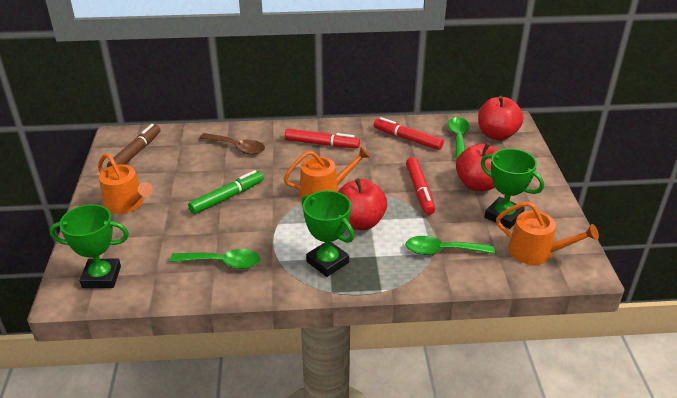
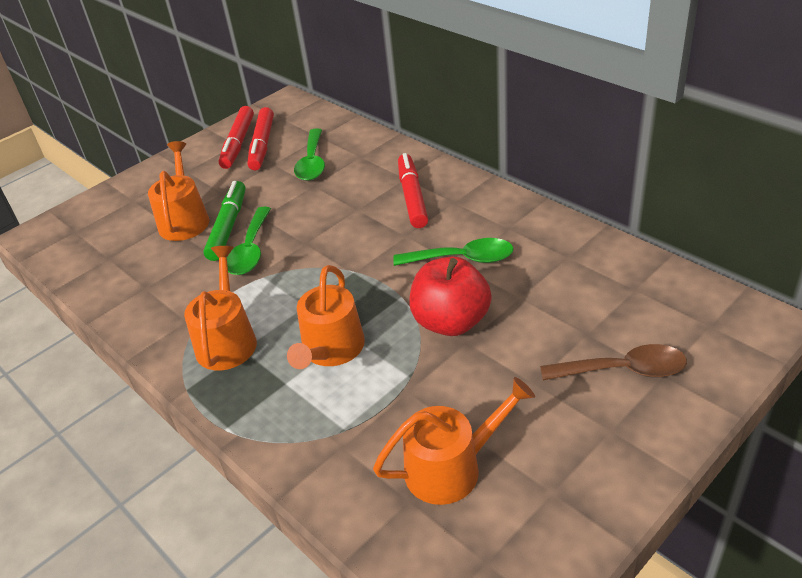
brown marker: [107,124,161,168] = 1 -> none = 0
green trophy: [50,204,129,288] [302,191,355,277] [481,149,544,229] = 3 -> none = 0
orange watering can: [98,153,153,214] [284,147,370,199] [496,202,599,265] = 3 -> [148,141,209,241] [184,246,257,370] [287,265,365,369] [373,377,535,505] = 4
red apple: [338,178,387,230] [456,142,498,191] [478,96,523,140] = 3 -> [409,256,492,336] = 1

